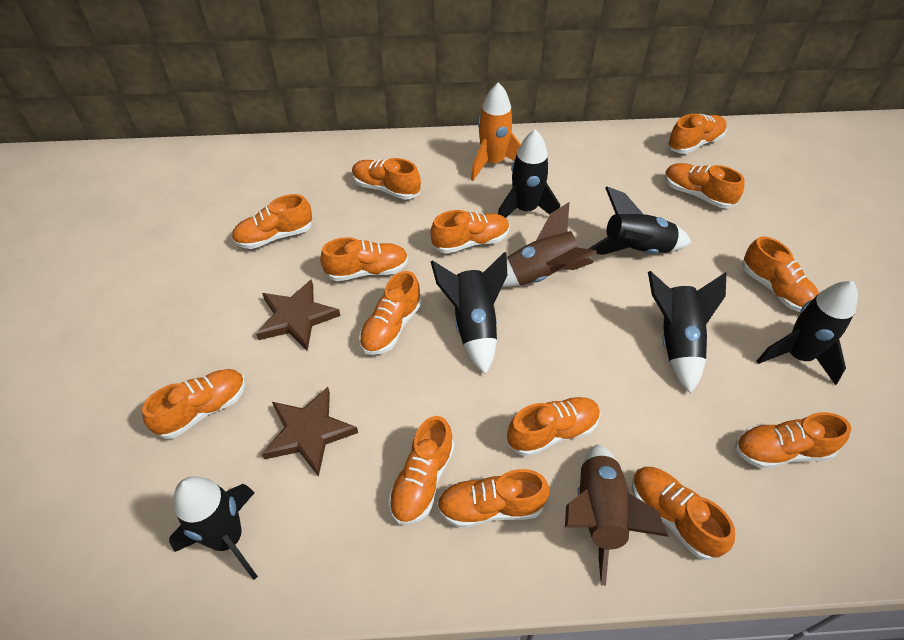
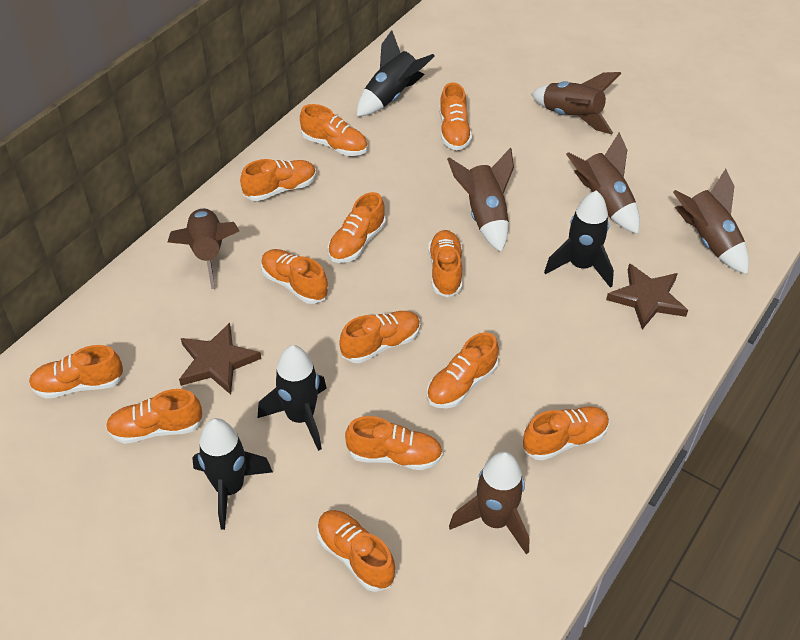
black rocket: [169,476,258,580] [431,252,507,375] [498,130,560,218] [588,186,691,255] [648,271,727,394] [757,281,858,385] = 6 -> [192,418,273,530] [258,345,327,451] [357,30,435,116] [544,190,614,288] = 4
brown rocket: [502,202,597,287] [565,445,669,586] = 2 -> [168,208,239,289] [447,148,514,252] [449,452,529,554] [531,72,621,134] [566,132,640,234] [673,169,749,275] = 6
orange rocket: [471,82,521,181] = 1 -> none = 0
orange shoe: [142,369,246,439] [232,194,313,249] [320,237,408,281] [352,158,421,200] [359,271,422,355] [388,416,454,525] [430,210,510,254] [437,469,549,528] [507,397,600,456] [632,467,735,560] [664,163,745,208] [667,114,727,154] [735,412,851,468] [742,237,819,312] = 14 -> [29,345,124,399] [106,389,203,444] [240,159,316,201] [261,249,329,304] [300,104,368,156] [317,510,396,592] [328,192,386,263] [339,311,420,363] [345,416,443,470] [427,332,499,408] [428,230,462,297] [439,82,472,150] [523,406,609,461] = 13

